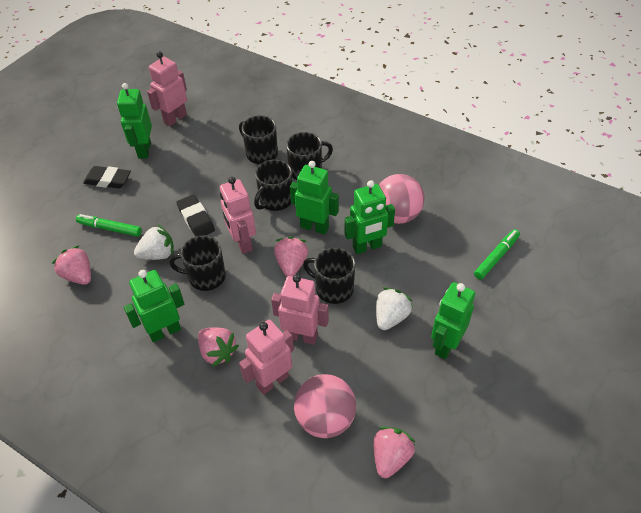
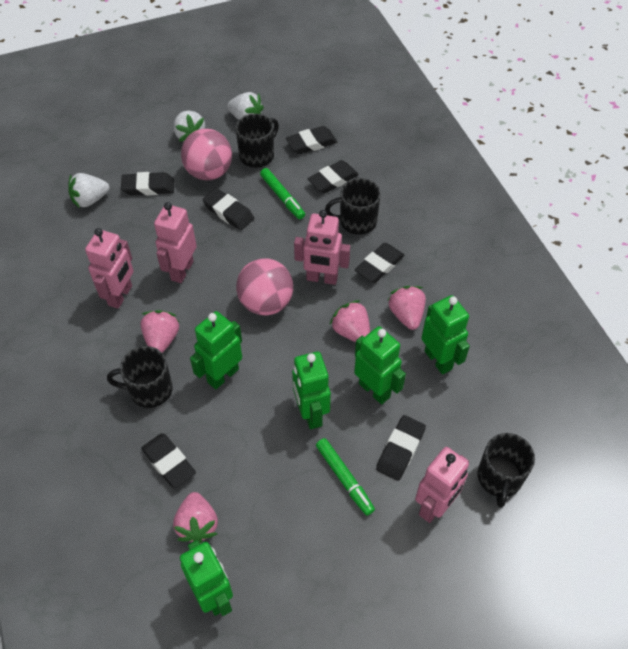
black eraser: [83,166,131,189] [176,195,215,237] = 2 -> [121,172,174,196] [141,433,196,488] [202,188,254,230] [286,126,337,154] [308,160,359,193] [355,243,405,283] [376,415,426,481] = 7
black mug: [169,235,226,291] [239,115,278,164] [254,159,292,211] [286,132,333,180] [303,248,355,304] = 5 -> [107,346,173,408] [236,114,279,168] [325,178,381,235] [478,433,535,508] = 4
white strawberry: [134,225,174,260] [376,287,413,330] = 2 -> [68,173,109,208] [173,111,205,142] [227,92,264,120] = 3

